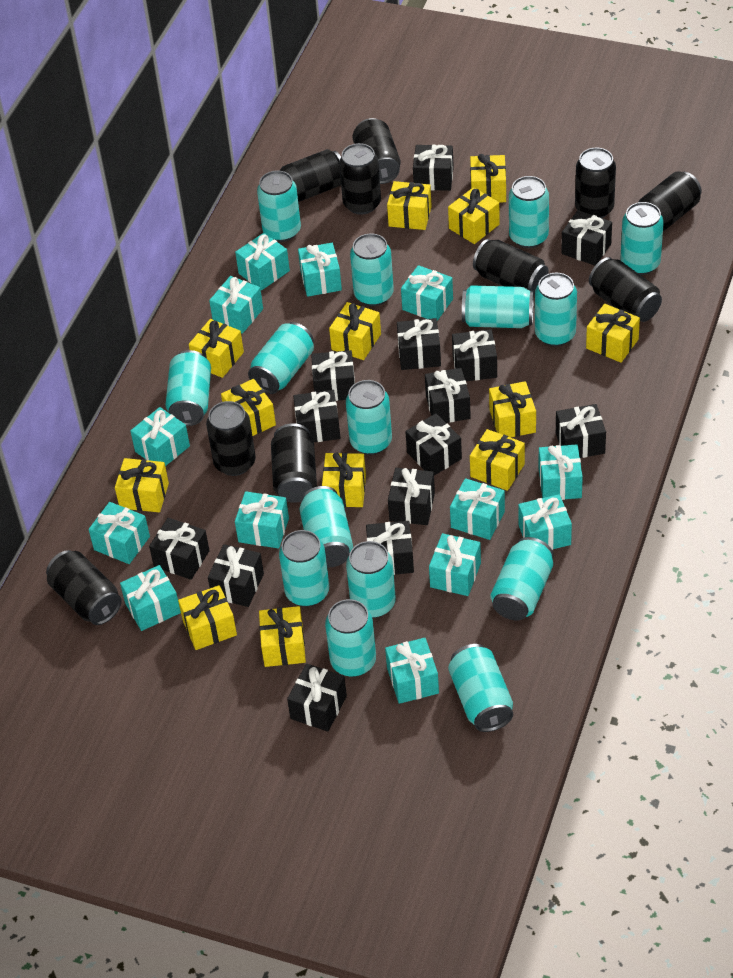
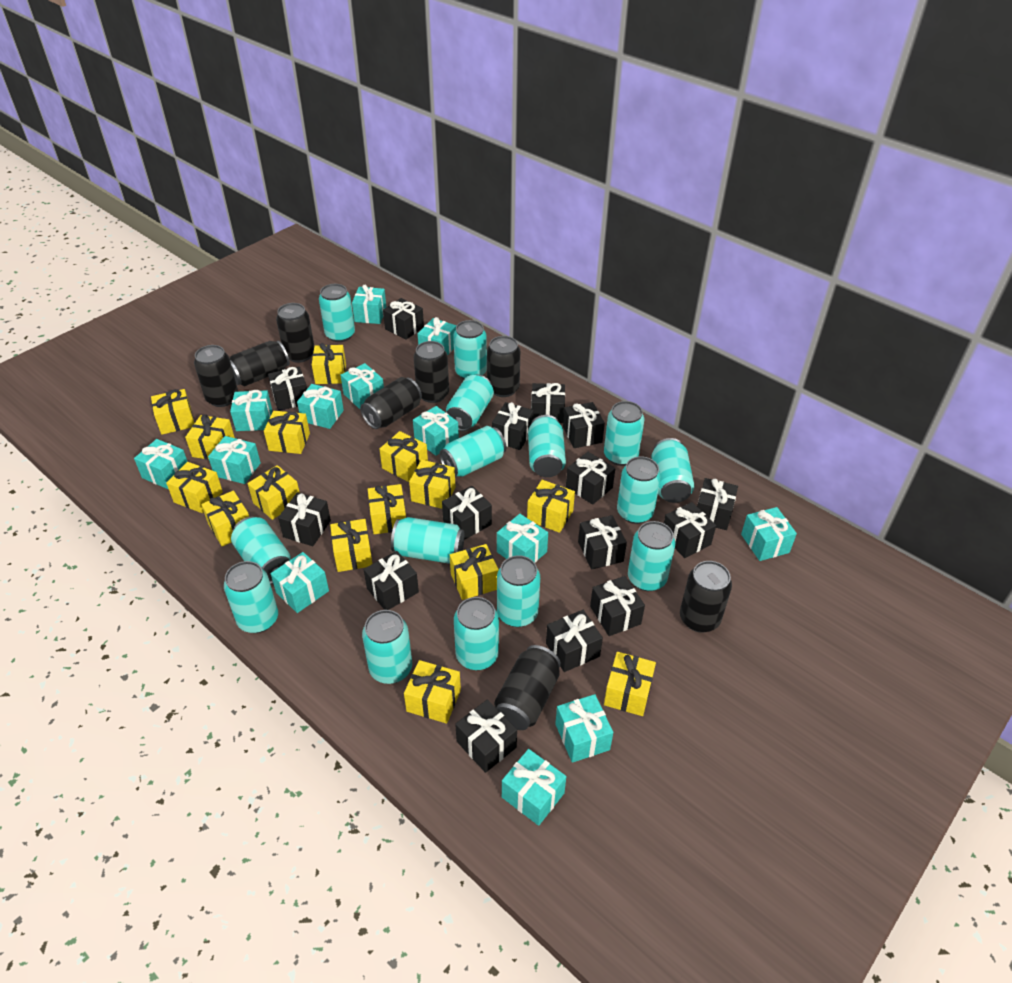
black can: [46,550,122,625] [206,401,256,476] [271,423,317,503] [279,149,341,202] [339,143,381,215] [352,118,401,184] [473,239,548,295] [575,147,616,218] [589,257,662,322] [638,171,702,231] = 10 -> [194,345,238,407] [230,341,290,386] [276,303,314,363] [360,377,422,429] [414,341,449,403] [487,336,520,397] [494,645,561,730] [680,561,732,633] = 8
black gift: [149,518,209,580] [208,544,264,607] [287,664,347,732] [293,390,340,442] [311,350,355,401] [366,521,414,575] [388,468,435,525] [397,318,441,370] [405,413,462,475] [413,145,454,191] [425,368,471,423] [452,329,497,381] [556,404,606,458] [561,210,612,266] = 14 -> [268,367,307,411] [278,492,331,546] [364,551,419,610] [383,298,424,340] [442,486,492,540] [455,699,517,773] [492,402,534,450] [531,383,565,423] [546,610,603,672] [563,402,605,448] [566,452,615,505] [578,515,627,569] [590,576,645,636] [664,502,716,558] [697,478,738,530] = 15
yellow gift: [115,458,169,512] [178,585,237,650] [189,319,244,378] [221,379,276,436] [259,606,306,667] [322,452,366,507] [329,302,381,360] [387,181,432,230] [448,187,500,244] [470,154,506,203] [470,429,525,491] [489,381,536,438] [586,304,640,362] = 13 -> [151,389,194,435] [166,462,223,513] [185,414,235,460] [201,491,249,547] [247,465,300,520] [264,411,310,454] [312,343,346,384] [330,519,372,572] [368,484,406,534] [380,431,428,482] [404,660,461,724] [409,460,456,509] [450,544,499,600] [527,480,575,533] [604,652,656,716] = 15

